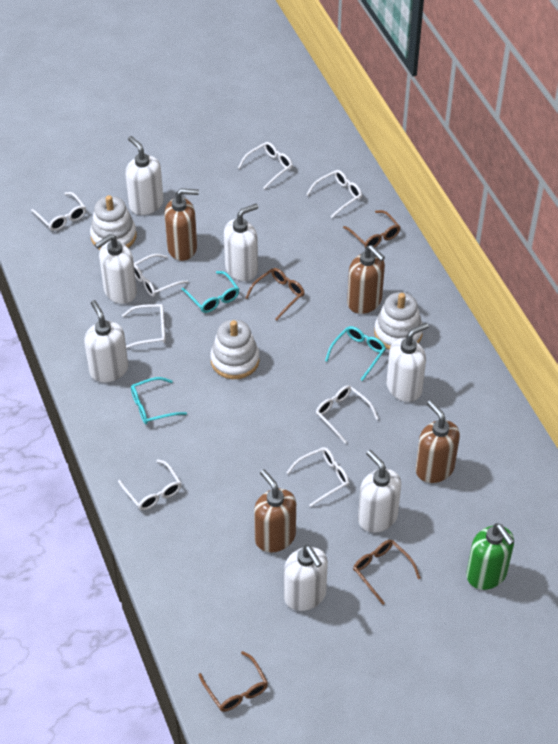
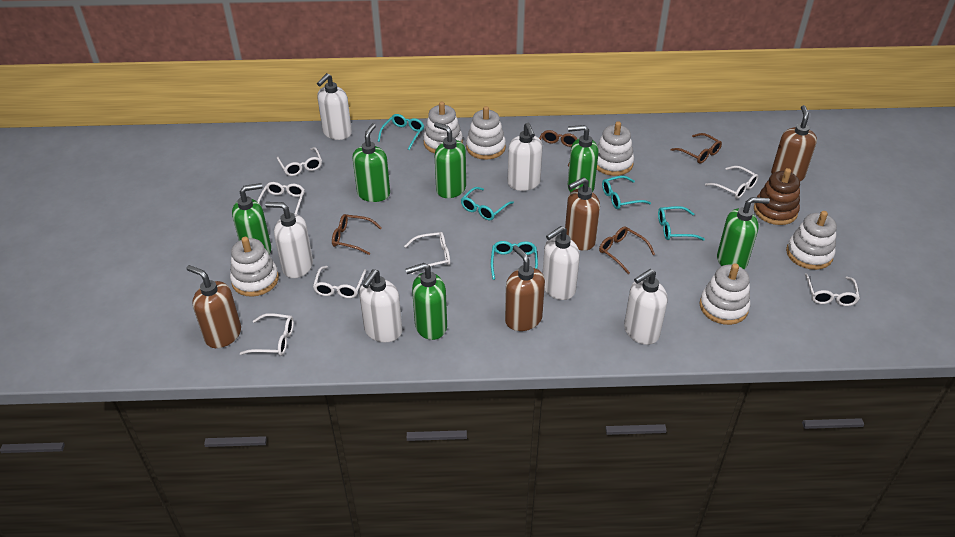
brown stacking toy: none = 0 -> [754,168,800,225] = 1
green soap dispenser: [466,523,515,590] = 1 -> [232,183,271,254] [352,123,390,202] [405,263,447,340] [434,122,466,198] [568,125,599,192] [717,197,770,270] = 6
turquoise glasses: [131,377,187,424] [182,271,239,313] [325,326,386,381] = 3 -> [378,114,424,150] [461,187,514,220] [491,241,538,280] [602,176,651,209] [658,206,705,241] = 5
white glasses: [31,192,86,231] [118,459,181,510] [122,304,166,348] [134,254,189,297] [238,142,293,189] [286,447,349,507] [306,170,362,218] [316,385,378,443] = 8 -> [239,313,294,356] [257,182,305,214] [277,147,322,176] [313,266,366,298] [404,232,450,274] [705,166,758,199] [805,273,860,306] = 7
white soap dispenser: [84,300,128,382] [95,234,137,304] [125,136,163,215] [224,204,258,281] [284,545,328,611] [358,450,401,533] [387,323,429,402] = 7 -> [265,202,313,278] [317,73,352,140] [359,269,402,342] [508,122,543,191] [543,226,580,300] [624,269,668,345] = 6
white stacking toy: [90,195,137,250] [210,319,259,379] [374,292,423,350] = 3 -> [230,237,279,297] [423,101,463,153] [466,106,506,160] [597,121,634,176] [699,263,750,325] [786,211,837,270] = 6

